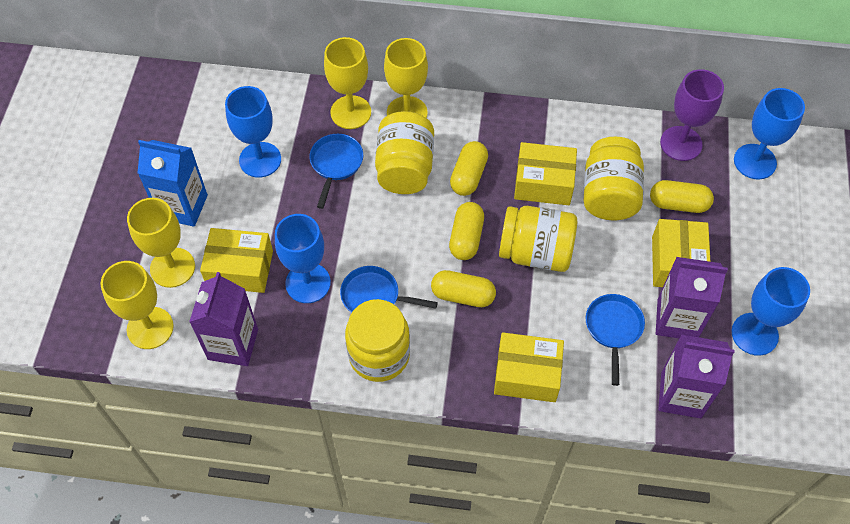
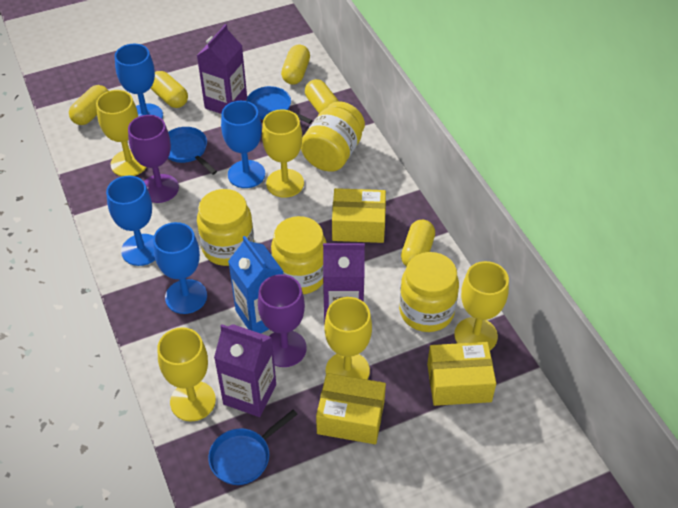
purple goblet: [660,69,724,161] = 1 -> [128,115,179,203] [258,274,307,367] = 2
yellow box: [200,228,273,293] [494,332,564,402] [514,142,577,205] [652,219,710,287] = 4 -> [316,373,386,444] [332,188,386,243] [427,342,496,406] = 3
yellow capsule: [431,270,496,307] [449,202,484,260] [450,141,488,196] [650,180,714,213] = 4 -> [69,85,108,125] [151,71,188,108] [281,45,310,85] [305,79,339,113] [401,220,435,267] = 5
yellow goblet: [100,261,174,349] [127,198,195,288] [324,37,371,129] [384,38,428,118] = 4 -> [96,90,147,177] [157,327,216,421] [262,110,304,198] [324,297,372,380] [454,261,509,350] = 5

